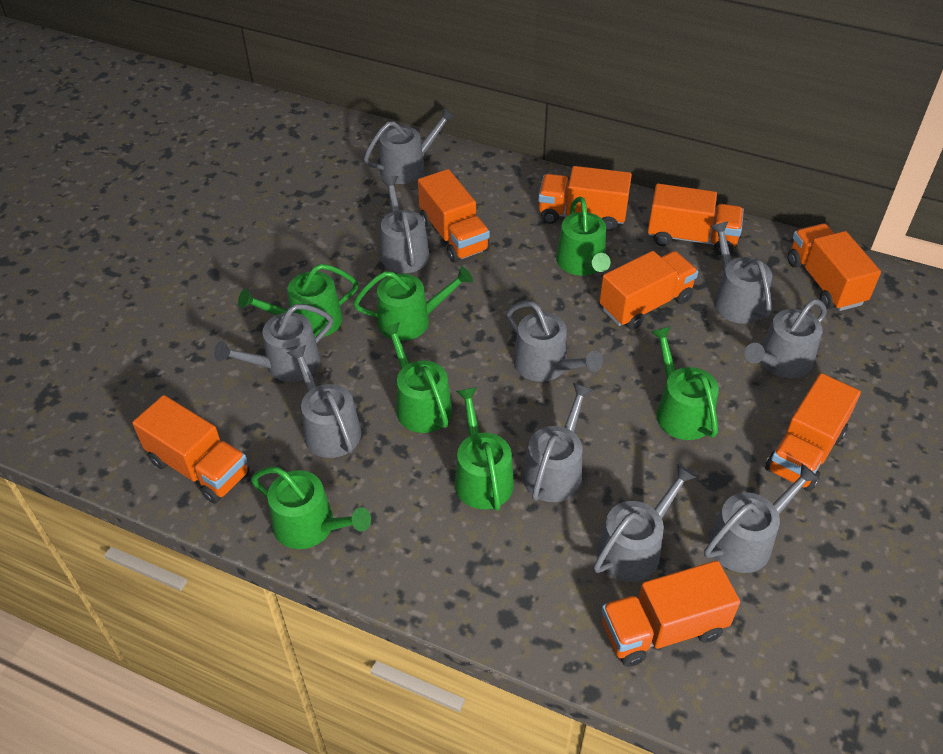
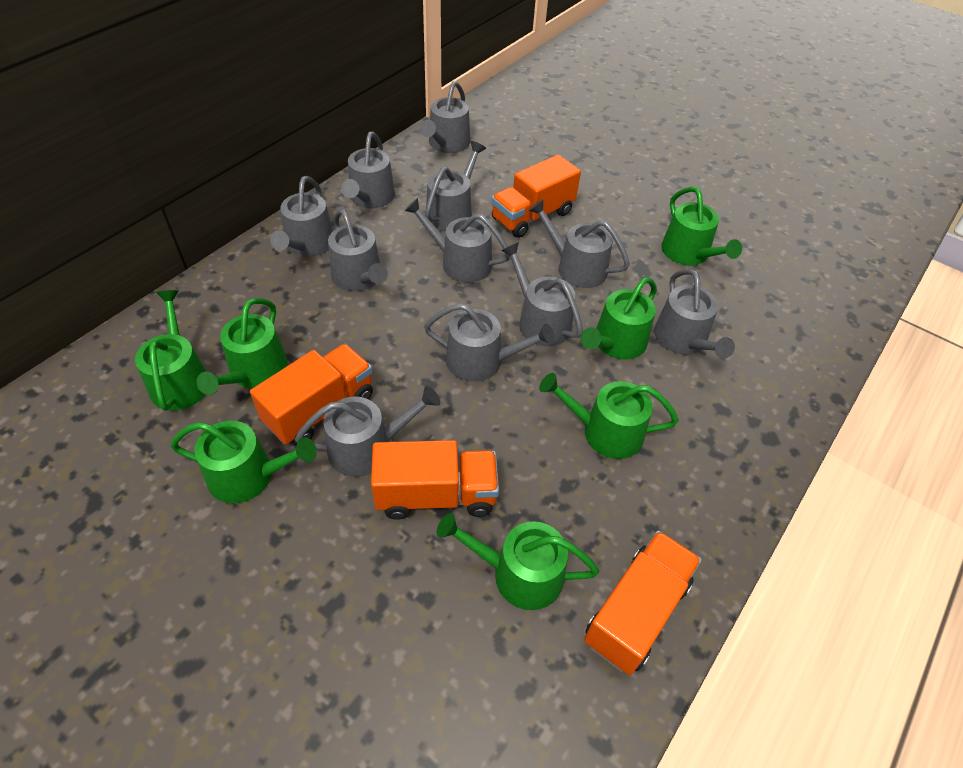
grey watering can: [214,304,333,382] [287,345,361,458] [364,107,455,184] [381,176,430,273] [506,301,603,382] [523,383,593,502] [594,464,697,582] [704,463,820,573] [710,221,772,324] [744,299,827,378] = 10 -> [270,176,333,257] [295,386,440,477] [328,209,388,291] [342,132,395,208] [405,198,510,283] [420,81,470,153] [424,303,555,382] [425,141,486,232] [501,242,583,346] [528,199,630,288] [654,269,735,359] = 11
orange truck: [132,395,250,504] [418,169,490,263] [538,166,632,231] [600,251,698,330] [601,561,740,667] [648,183,744,255] [765,373,861,492] [788,224,881,311] = 8 -> [250,344,373,446] [371,440,499,520] [491,154,581,238] [584,531,702,675] = 4

